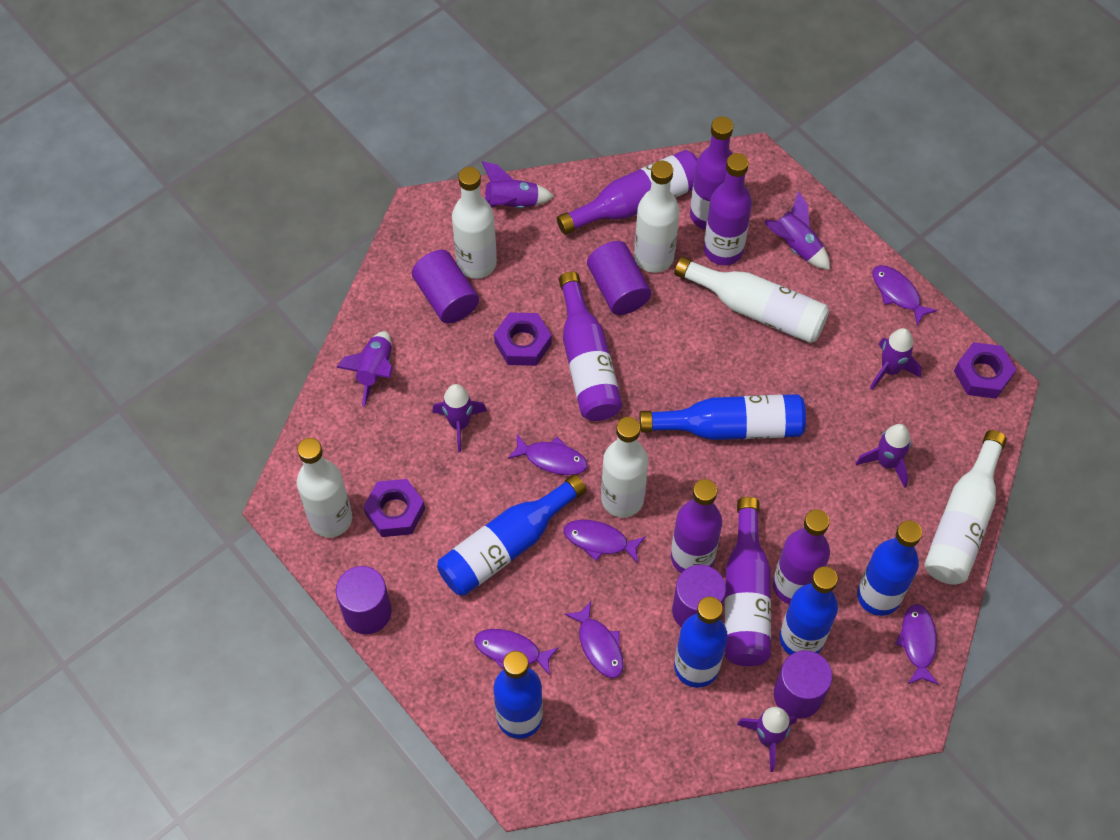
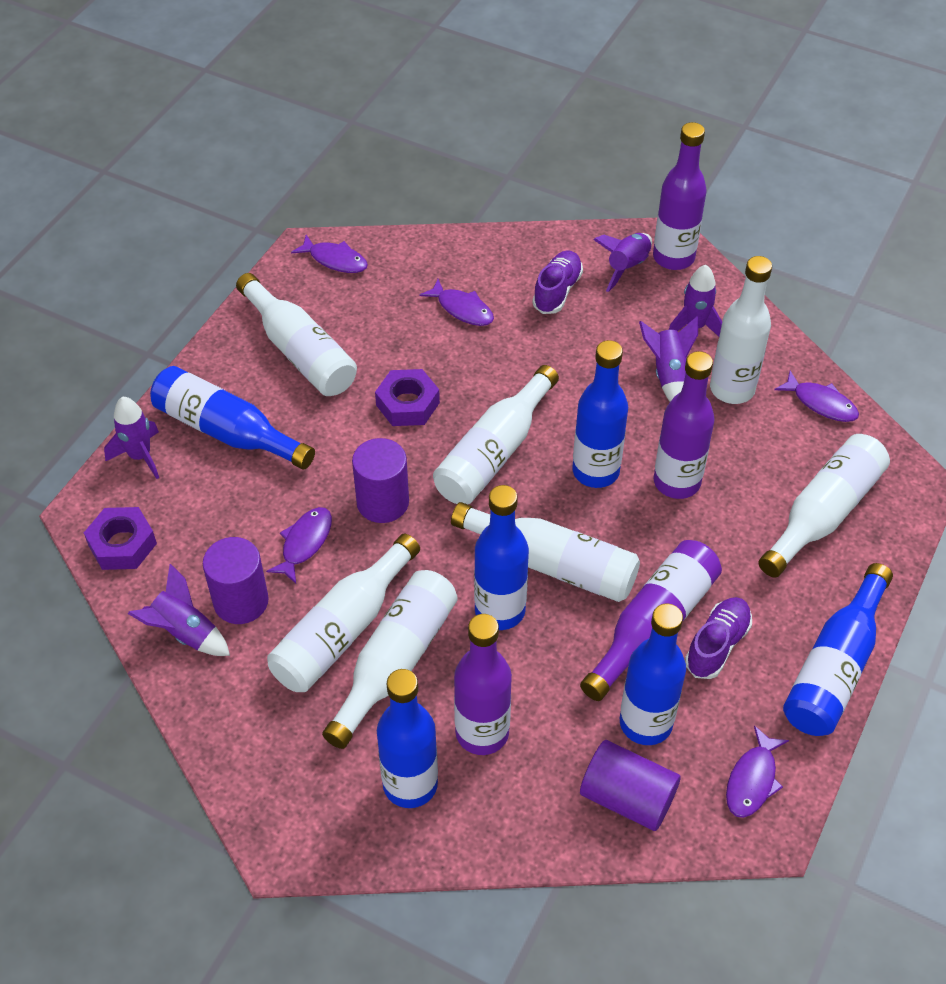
purple bottle: [557,150,698,235] [559,272,622,421] [671,479,722,573] [690,117,733,230] [704,153,752,265] [725,497,771,666] [773,509,830,604] = 7 -> [454,614,512,755] [580,540,722,701] [653,122,707,270] [654,351,715,499] = 4
purple cylinder: [336,566,391,634] [412,250,479,324] [587,241,651,315] [672,565,726,627] [774,650,832,719] = 5 -> [203,537,269,624] [352,438,409,523] [580,740,681,831] = 3
purple fish: [474,629,559,676] [507,434,588,475] [564,520,646,563] [565,601,624,678] [873,265,937,326] [895,604,939,685] = 6 -> [266,507,332,584] [291,235,368,273] [419,279,494,326] [726,726,789,818] [774,371,859,422] = 5
purple nut: [363,479,425,537] [494,312,552,366] [954,342,1016,399] = 3 -> [84,507,157,570] [375,369,440,426] = 2
purple rocket: [336,331,393,407] [432,384,487,452] [482,161,554,208] [737,707,797,772] [765,191,830,270] [856,424,911,488] [870,328,922,390] = 7 -> [104,397,159,479] [128,564,230,656] [593,233,652,292] [639,317,698,402] [669,265,722,337] = 5
purple shoe: none = 0 -> [532,250,583,314] [685,597,752,679] = 2
white bottle: [297,438,352,538] [452,167,497,279] [601,417,648,518] [634,161,680,273] [674,256,829,343] [924,430,1007,585] = 6 -> [236,273,357,396] [267,534,420,692] [322,570,458,749] [433,365,559,504] [451,502,640,602] [710,256,772,404] [758,434,890,578] = 7

